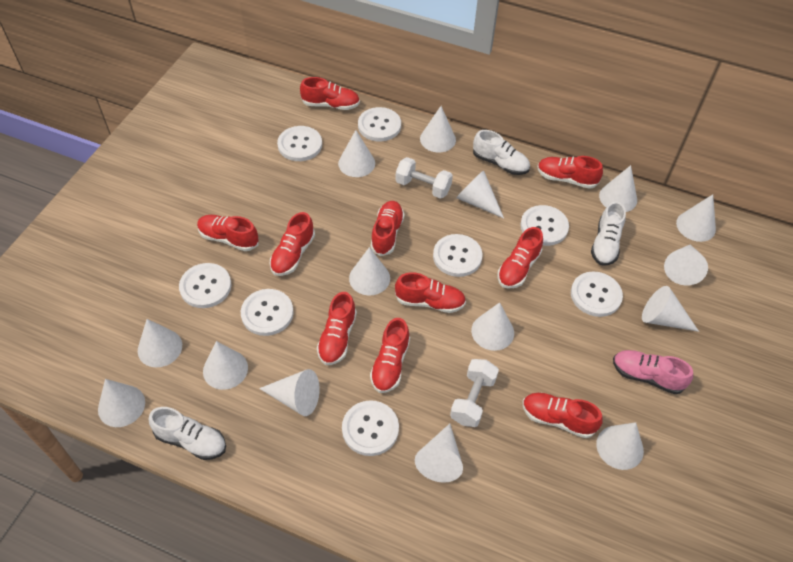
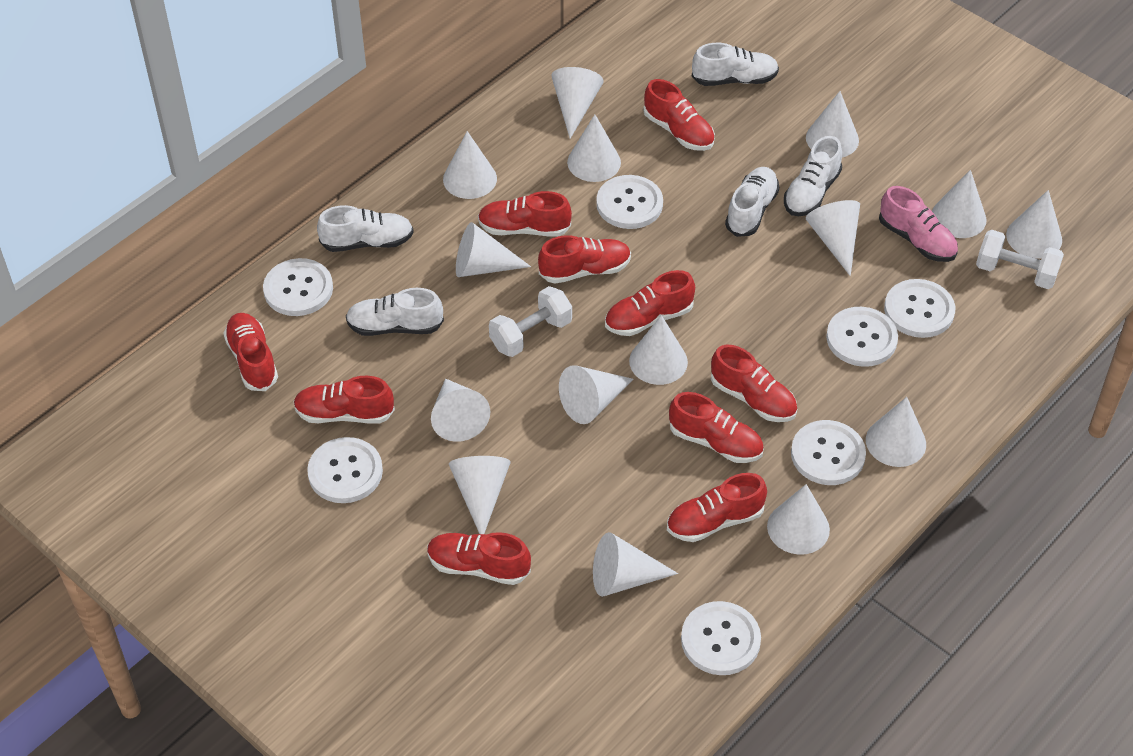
white button: [179,263,231,308] [241,289,294,336] [277,126,322,161] [342,400,399,456] [358,107,401,141] [433,234,483,277] [520,205,569,246] [571,271,623,317] = 8 -> [263,258,333,316] [307,437,383,503] [597,175,663,229] [681,601,761,675] [791,420,866,485] [826,307,898,367] [884,279,955,338] = 7
white shoe: [148,407,226,460] [473,130,530,175] [591,202,626,266] = 3 -> [317,205,414,252] [346,288,444,336] [692,43,779,86] [725,167,779,237] [784,136,842,216] = 5

